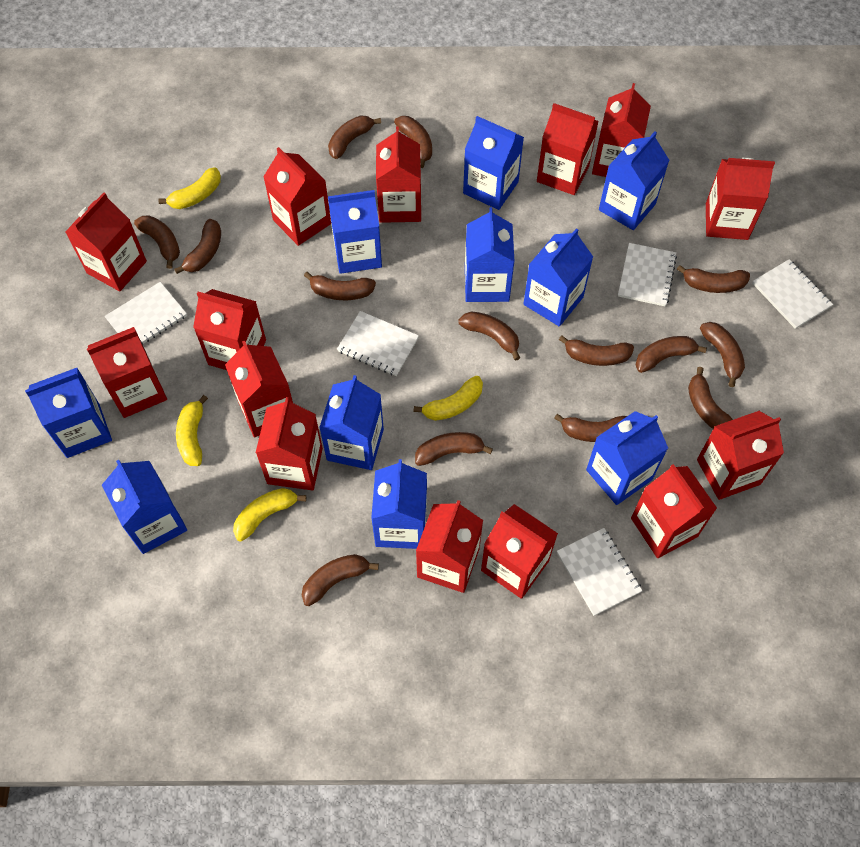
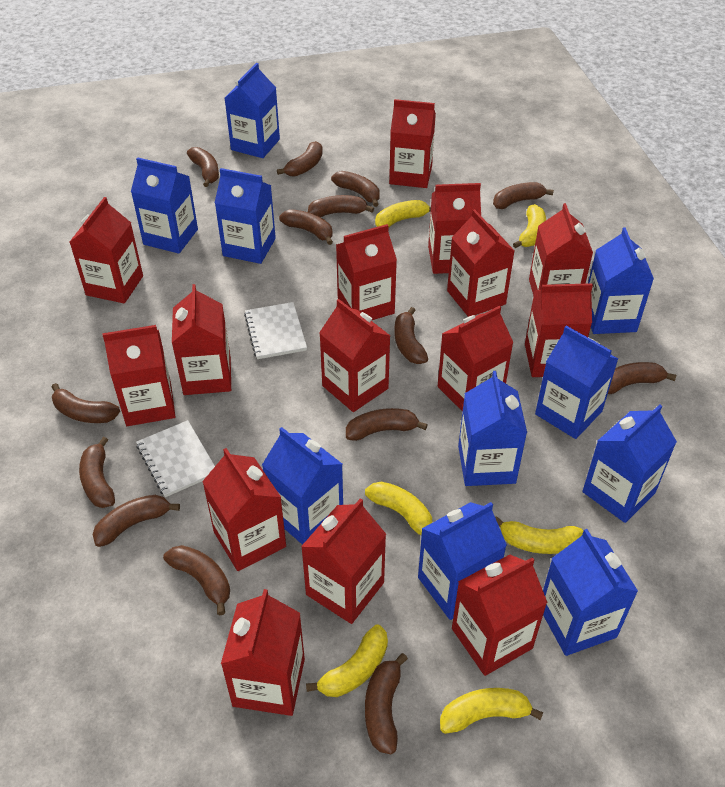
red carton: [65,193,147,291] [87,327,167,418] [193,289,266,370] [225,340,293,438] [256,397,323,490] [263,147,331,246] [376,127,421,223] [416,500,483,593] [481,504,558,599] [537,103,599,195] [592,83,651,177] [631,464,717,558] [697,411,784,500] [706,157,775,240] = 14 -> [70,197,143,303] [102,325,176,426] [172,284,231,395] [202,448,286,571] [221,589,305,716] [301,498,386,624] [319,299,390,412] [336,224,397,321] [389,99,436,188] [428,183,481,274] [438,306,514,412] [447,209,514,317] [452,554,548,676] [525,283,593,377] [529,203,593,296] = 15
white notebook: [105,282,187,345] [337,311,419,376] [557,528,643,616] [618,243,677,306] [752,259,833,329] = 5 -> [136,420,215,497] [244,302,307,359] = 2
yellow banana: [158,167,221,209] [176,395,208,466] [233,488,306,541] [414,376,483,421] = 4 -> [306,624,388,697] [365,482,432,536] [375,200,431,228] [440,688,543,734] [495,516,584,554] [513,204,546,248] = 6

